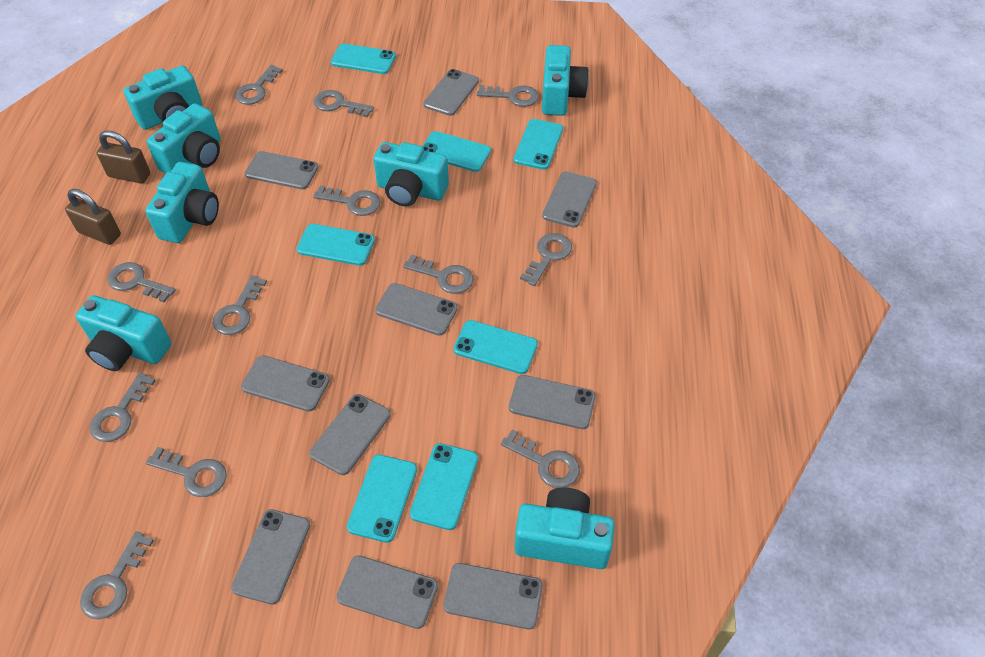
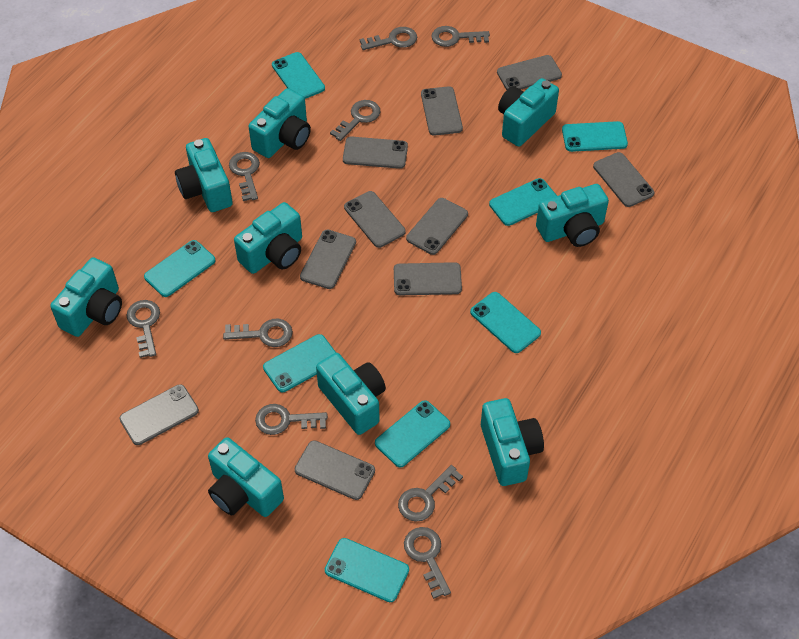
brown padlock: [65,189,121,245] [97,131,150,183] = 2 -> none = 0
grey key: [80,531,154,619] [90,373,156,442] [107,262,175,303] [146,447,227,497] [213,275,267,335] [235,65,283,105] [313,185,381,216] [314,90,374,117] [403,254,473,294] [477,85,539,107] [501,430,580,488] [520,233,572,286] = 12 -> [126,300,160,358] [223,319,293,347] [229,152,260,201] [255,404,328,435] [330,100,380,141] [360,27,417,50] [398,465,463,522] [404,527,451,599] [432,26,490,47] = 9
turquoise camera: [76,295,171,371] [124,66,202,130] [145,162,219,243] [147,103,221,174] [373,142,449,207] [515,488,615,569] [542,45,589,116] = 7 -> [50,257,122,337] [175,138,233,212] [208,437,284,517] [234,202,302,274] [248,88,311,158] [316,353,386,435] [481,398,544,486] [498,78,559,147] [536,184,609,247] = 9
turquoise phone: [297,224,375,266] [331,44,396,74] [347,455,417,543] [410,443,478,530] [423,131,491,172] [453,320,538,374] [513,119,563,170] = 7 -> [144,240,215,297] [263,334,336,392] [272,52,325,99] [325,538,409,602] [375,400,450,467] [470,292,541,353] [489,178,557,226] [562,121,628,152] = 8

